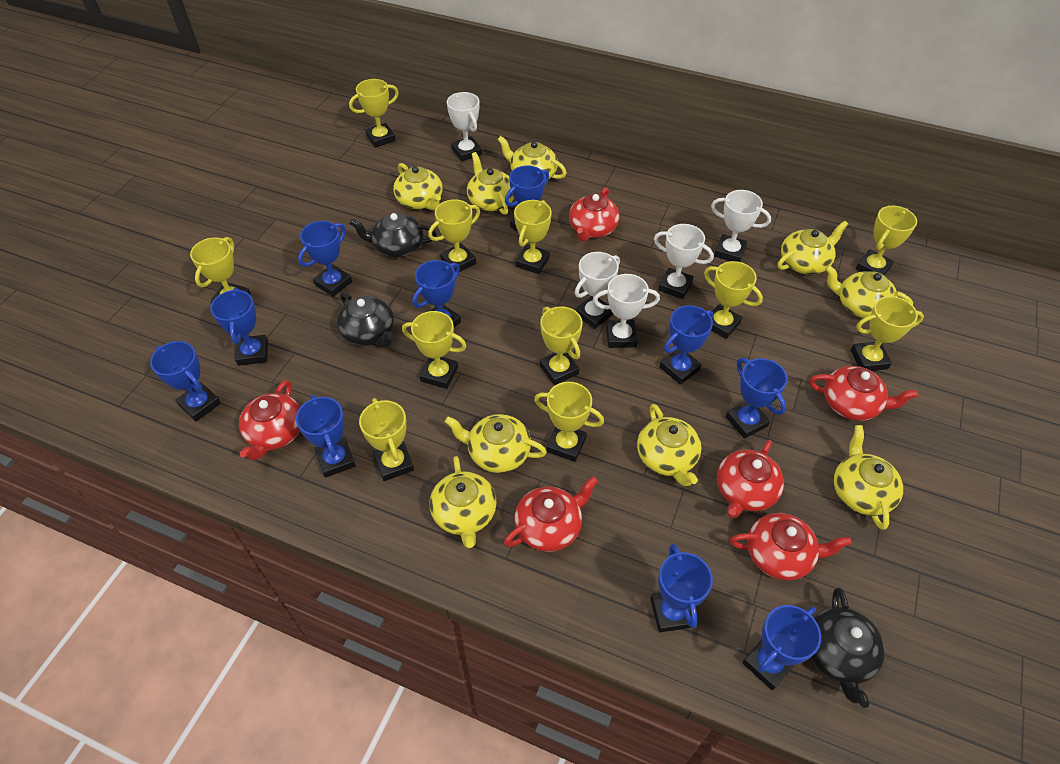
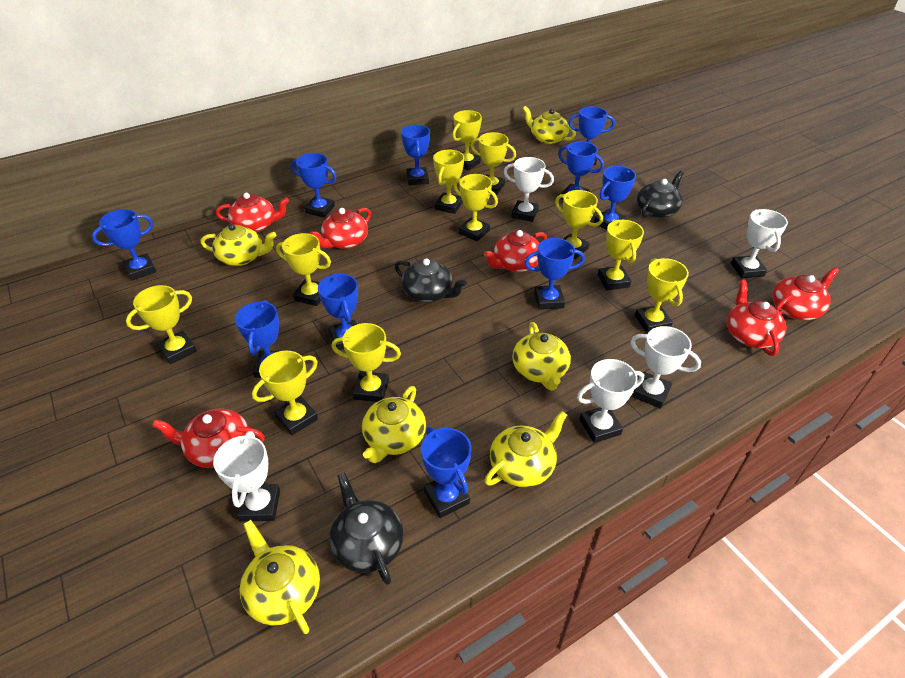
yellow teapot: [393,163,443,210] [430,456,497,548] [445,414,547,473] [467,152,514,215] [497,136,567,180] [637,404,702,486] [777,221,849,275] [825,265,913,318] [834,425,903,530] = 9 -> [200,224,277,266] [240,520,320,634] [362,386,426,463] [484,411,567,487] [512,322,571,391] [523,106,576,144] = 6

